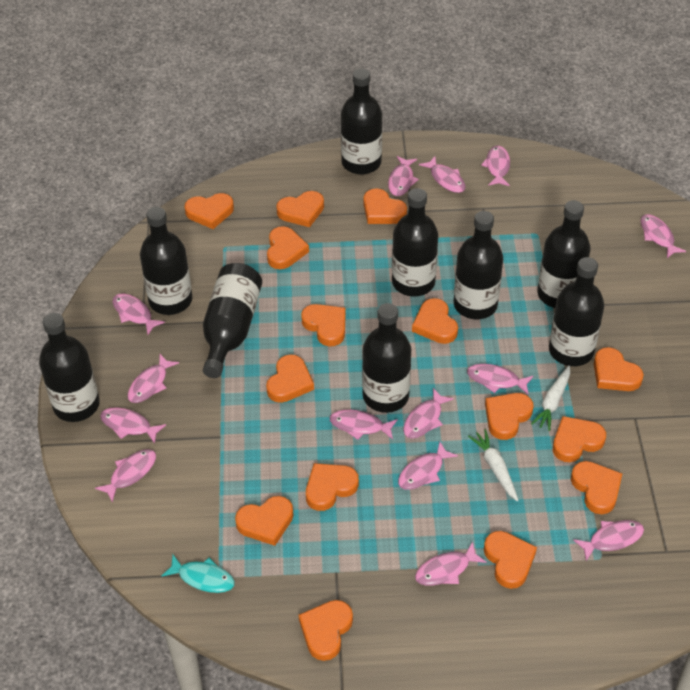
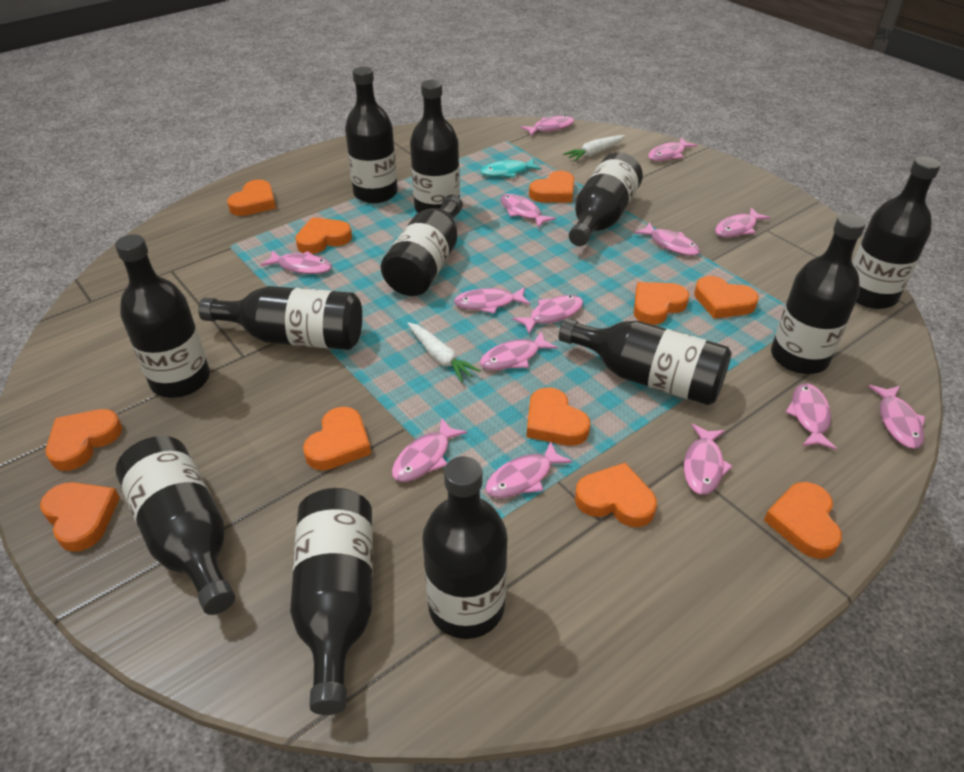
black bottle: [39,313,100,422] [140,207,192,315] [203,263,262,378] [341,69,382,175] [362,303,411,413] [392,188,438,297] [454,211,503,319] [538,200,591,308] [549,257,604,366] = 9 -> [115,234,210,398] [115,436,235,615] [198,286,362,350] [290,488,373,715] [345,67,398,203] [381,194,463,296] [410,80,460,213] [422,456,508,639] [559,318,732,405] [569,152,643,246] [771,214,866,374] [852,156,941,309] = 12
orange heart: [185,193,234,229] [235,496,293,546] [266,354,314,403] [267,226,309,269] [276,191,324,227] [299,600,353,661] [301,304,346,347] [306,463,359,511] [364,188,407,224] [412,298,458,344] [484,531,537,589] [485,393,533,440] [553,416,606,462] [571,461,622,514] [594,347,644,391] = 15 -> [40,482,120,552] [45,409,122,471] [227,180,276,216] [295,217,352,254] [303,407,371,470] [527,387,590,446] [529,171,574,203] [575,463,657,527] [634,282,690,325] [694,276,759,319] [764,482,842,559] = 11

